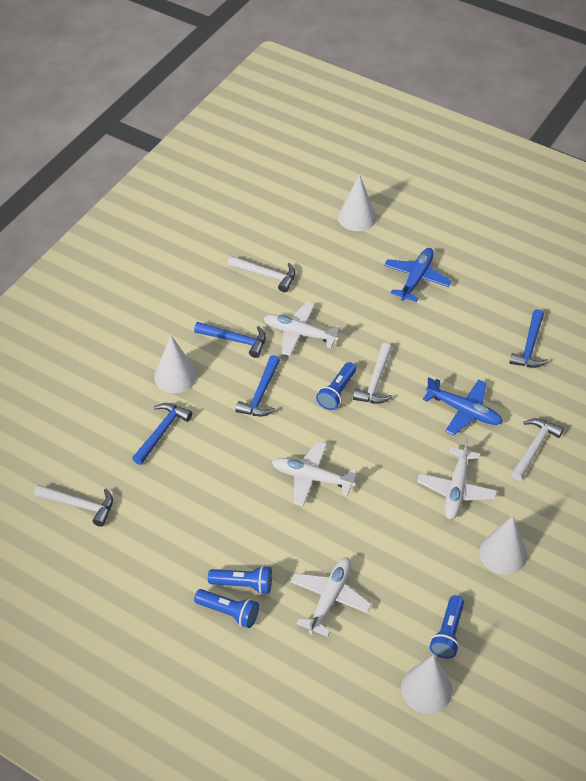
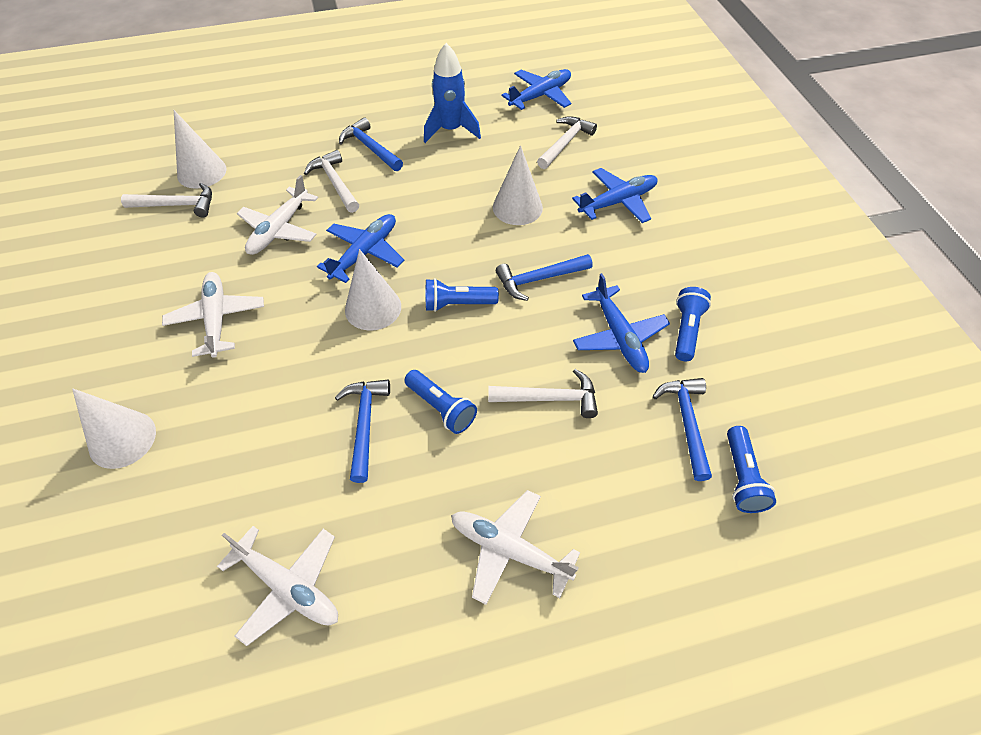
blue plane: [384,248,452,302] [423,377,502,435] = 2 -> [317,214,405,283] [502,69,571,110] [572,168,658,223] [573,273,670,373] = 4
blue rocket: none = 0 -> [424,43,481,143] = 1

